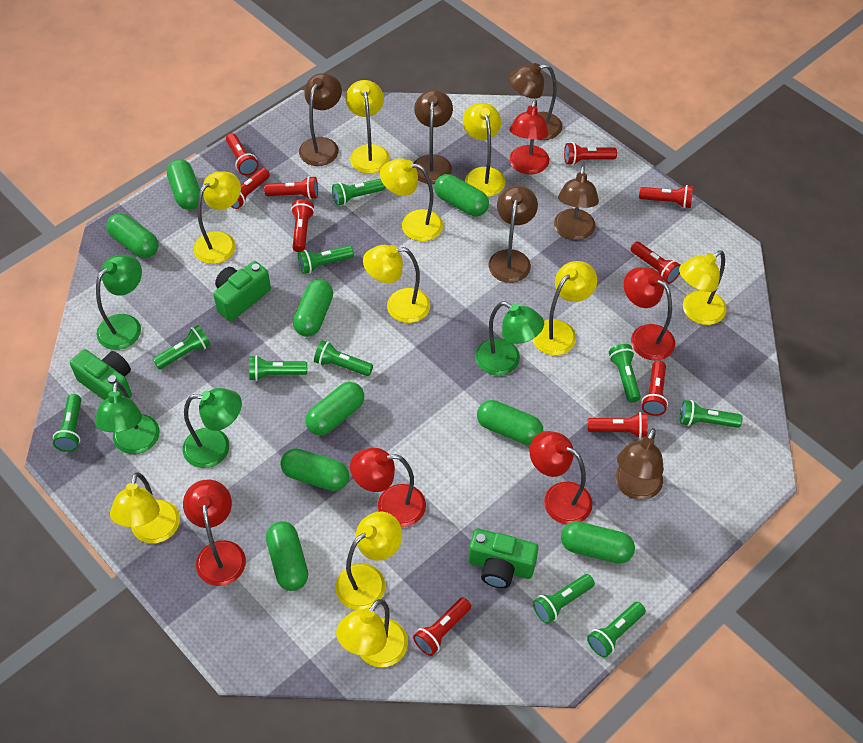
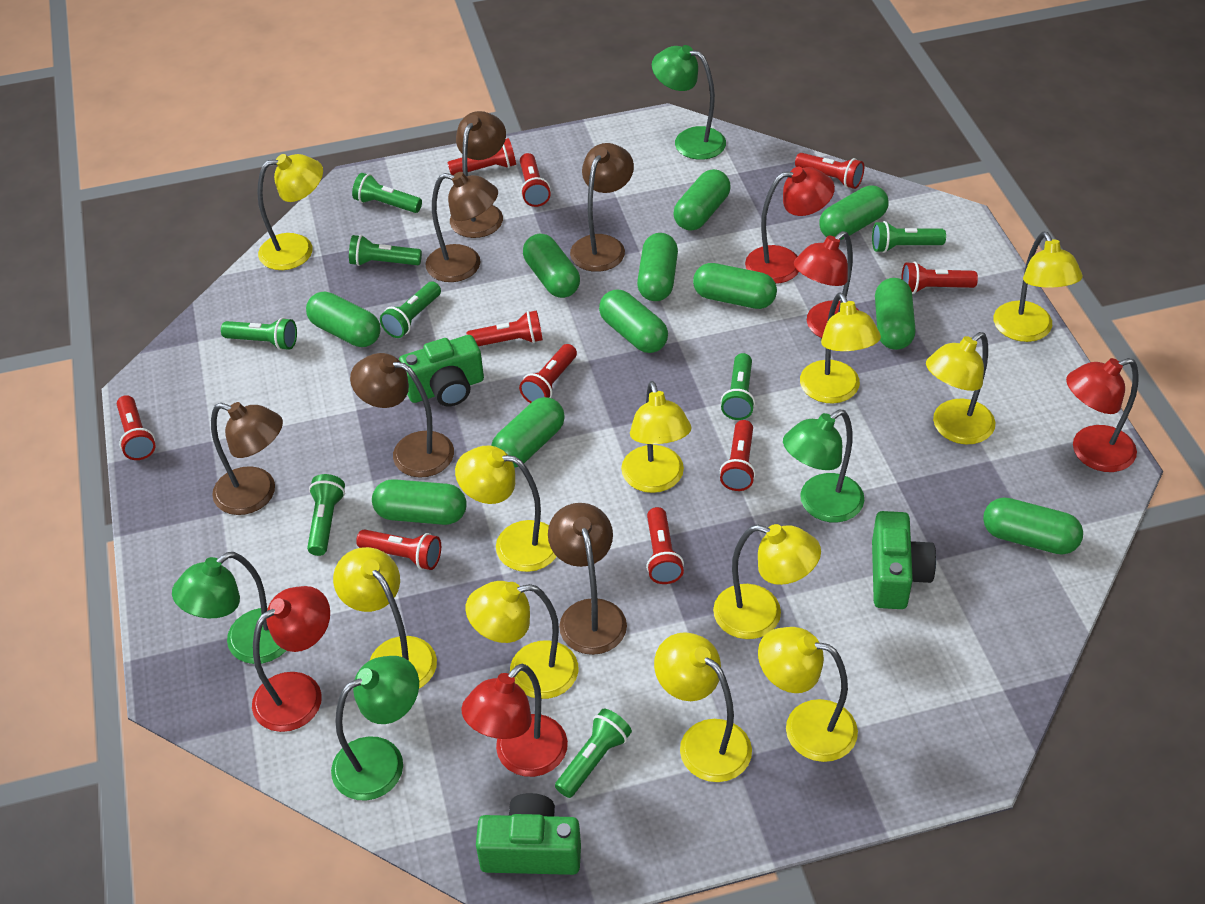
green capsule: [106,213,159,258] [167,159,200,210] [266,521,308,591] [280,448,349,491] [293,279,333,337] [306,382,364,435] [434,174,489,216] [477,400,543,445] [561,521,635,564] = 9 -> [306,292,381,347] [372,479,467,525] [491,397,565,468] [523,234,580,298] [599,289,668,353] [637,233,678,301] [674,169,730,231] [693,263,777,309] [819,185,888,240] [875,278,916,350] [983,497,1083,555] = 11
green flashlight: [53,394,81,452] [153,325,211,370] [249,355,307,381] [298,246,354,274] [314,340,373,376] [332,179,386,206] [533,574,595,624] [587,602,646,657] [609,344,641,403] [680,400,742,428] = 10 -> [221,317,297,350] [307,474,345,556] [349,235,422,266] [352,173,422,213] [380,282,441,338] [555,709,632,798] [721,353,755,420] [872,221,946,253] = 8
yellow lamp: [110,472,180,543] [193,171,241,264] [335,512,402,610] [336,599,408,667] [346,80,390,174] [363,245,430,323] [380,158,443,241] [463,103,505,197] [532,261,597,355] [679,251,727,325] = 10 -> [257,154,323,270] [333,547,437,689] [455,446,557,572] [466,581,578,699] [621,381,691,493] [654,632,752,782] [713,524,821,639] [758,627,858,762] [800,293,881,403] [926,332,995,444] [994,231,1083,342] = 11

